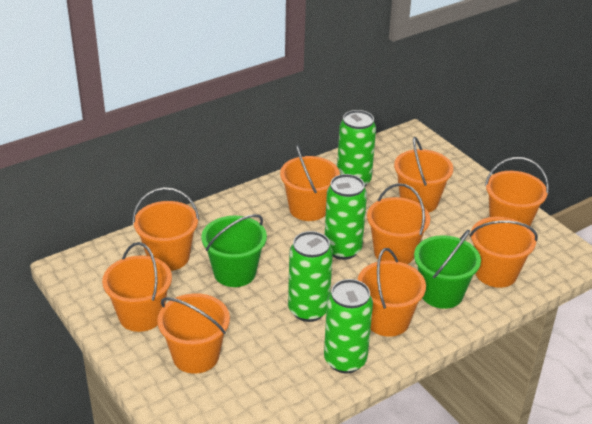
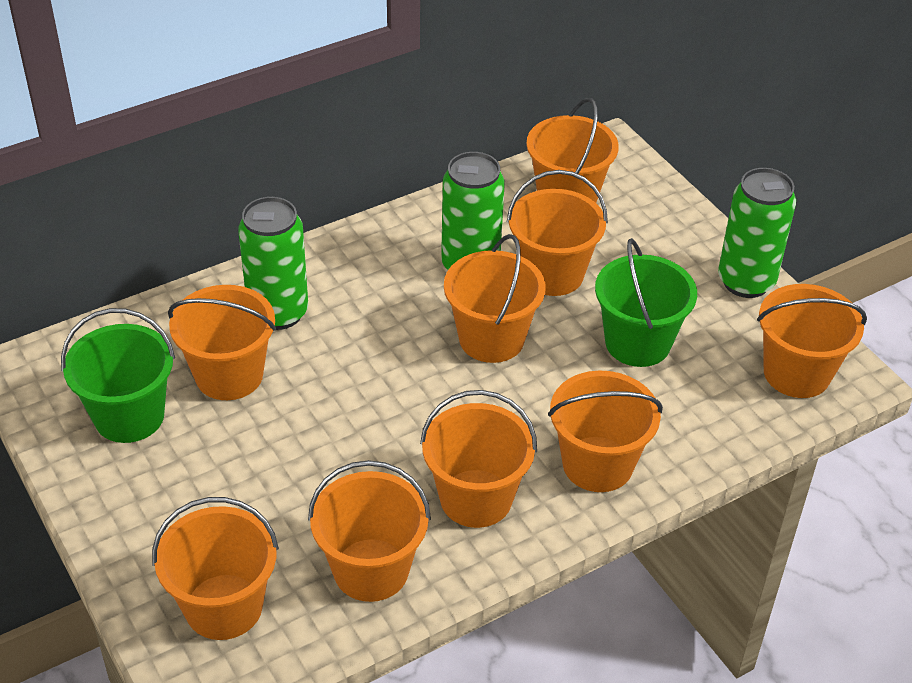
green can: [288,231,333,322] [324,279,373,374] [325,174,367,260] [337,110,376,187] = 4 -> [238,197,308,330] [441,152,505,270] [718,168,796,298] = 3

